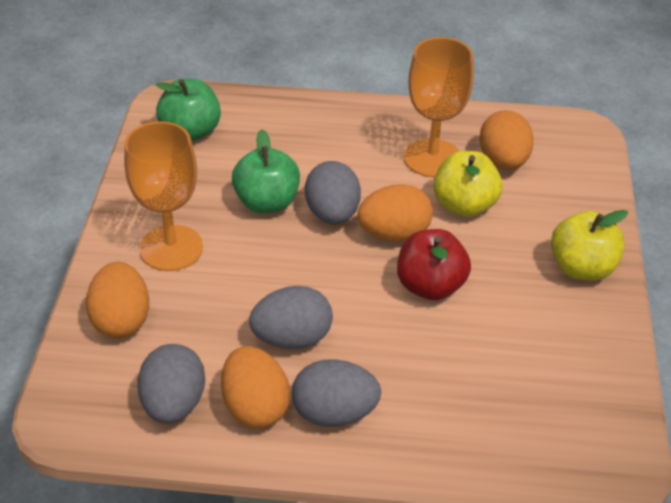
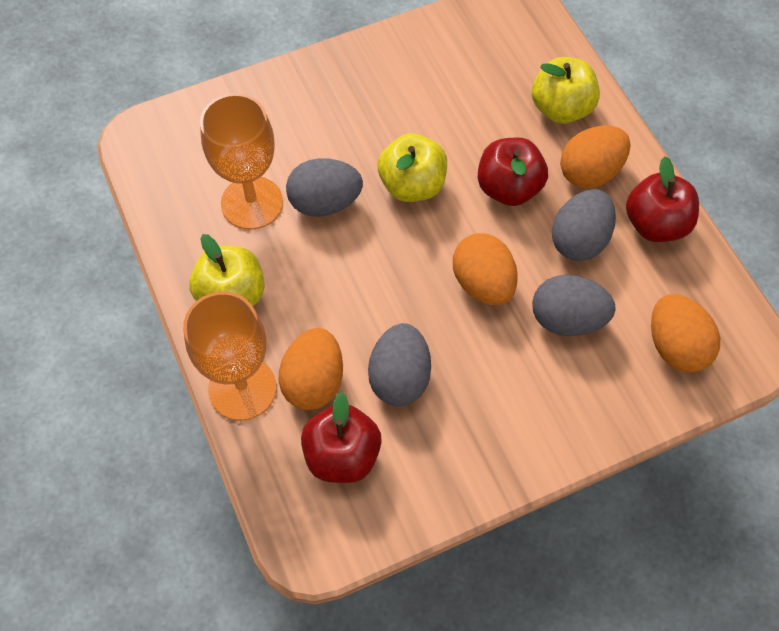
green apple: [156,79,221,141] [232,129,300,213] = 2 -> none = 0
red apple: [397,229,471,300] = 1 -> [301,392,382,483] [478,137,548,206] [626,156,699,242] = 3
yellow apple: [434,151,503,217] [551,210,628,281] = 2 -> [189,234,265,306] [377,133,447,202] [532,57,600,124] = 3

